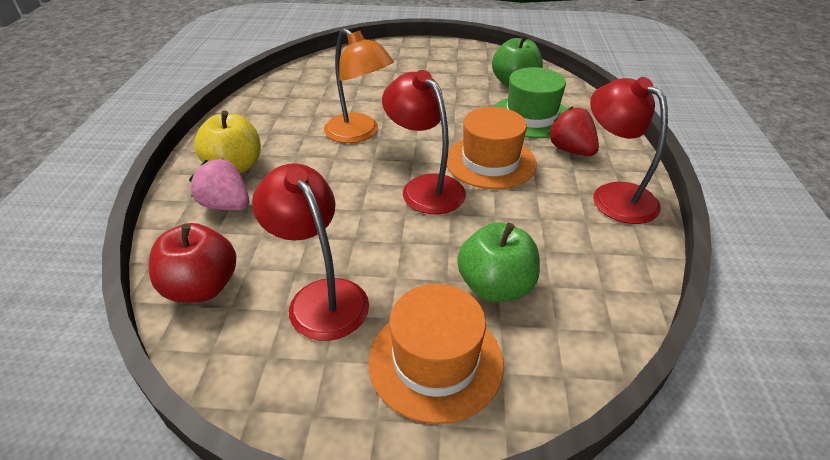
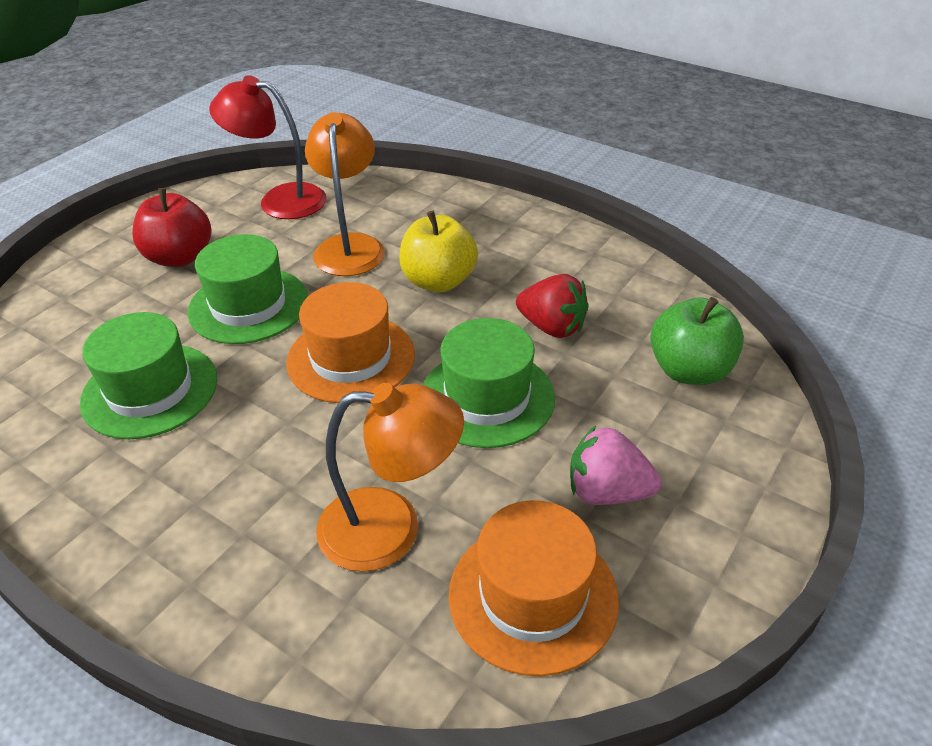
green apple: [457,223,540,302] [492,34,543,87] = 2 -> [650,297,744,385] = 1
green hat: [494,67,567,138] = 1 -> [80,312,217,439] [188,234,308,344] [423,318,555,448] = 3
orange lamp: [324,28,394,143] = 1 -> [305,112,385,276] [317,383,464,572] = 2
red lamp: [252,163,369,341] [382,70,466,214] [590,77,668,224] = 3 -> [209,75,327,219] = 1

